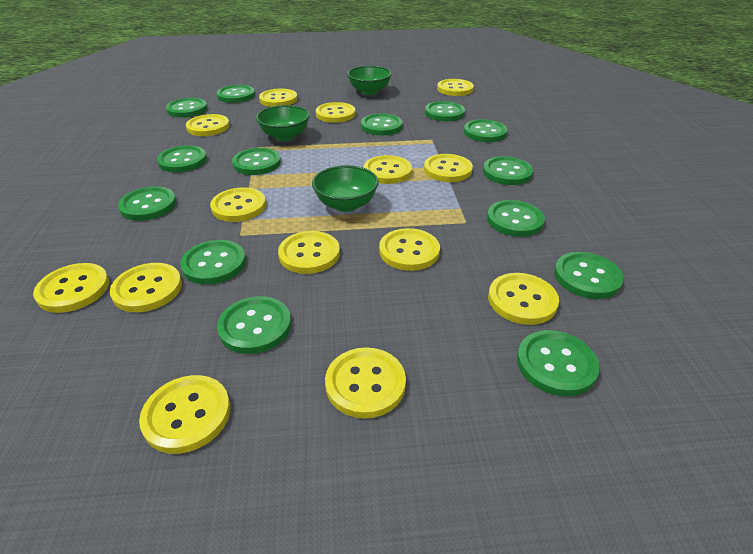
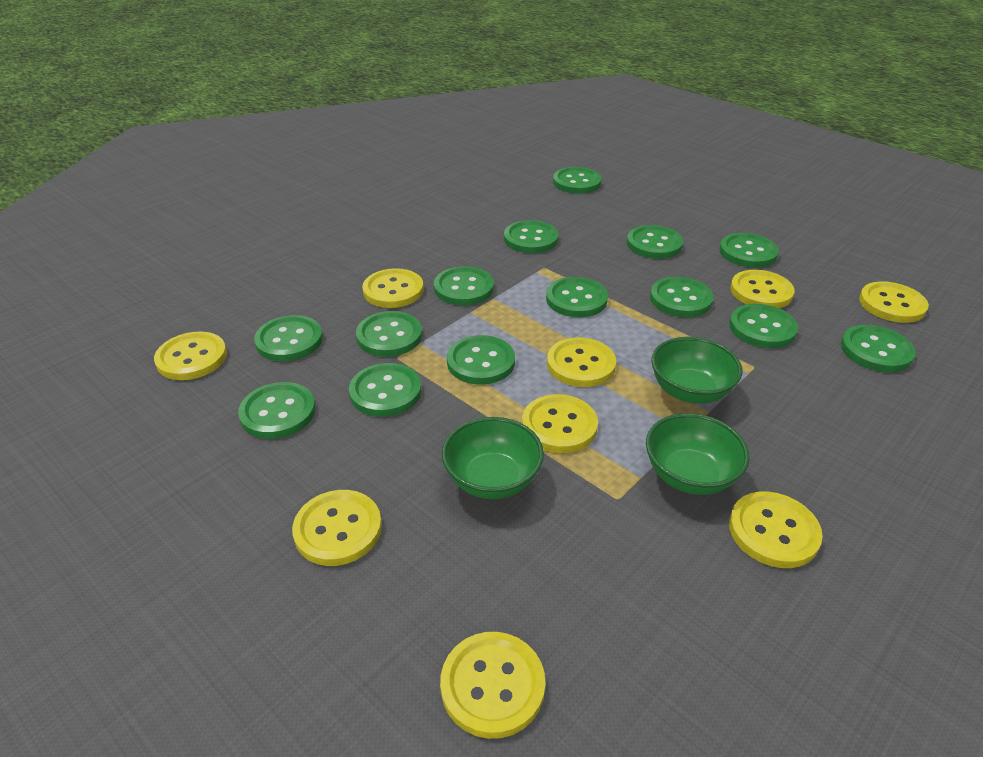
yellow button: [33,263,109,313] [110,263,182,312] [139,375,230,454] [186,114,230,136] [210,187,266,222] [259,89,297,107] [278,231,340,274] [316,102,356,123] [325,347,406,419] [364,155,412,184] [379,228,440,271] [424,154,473,182] [437,79,474,96] [488,273,559,325] = 14 -> [154,331,227,380] [292,490,382,566] [362,268,423,308] [440,632,545,739] [522,394,598,453] [547,337,616,387] [729,492,823,568] [730,270,795,308] [859,281,929,323] = 9

